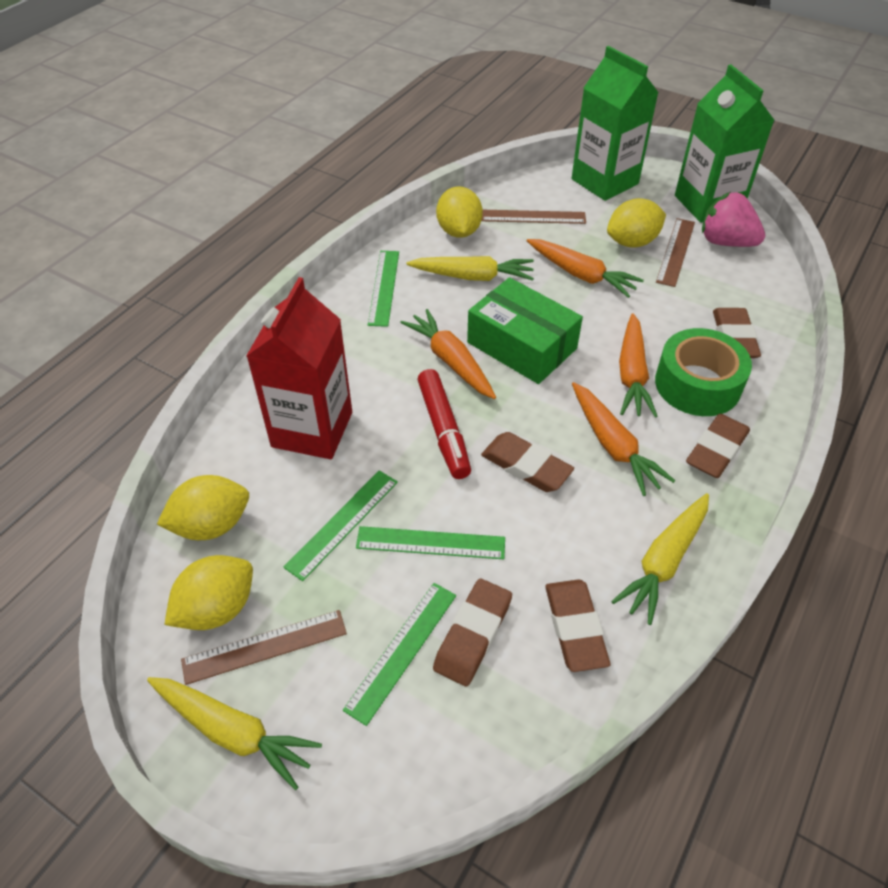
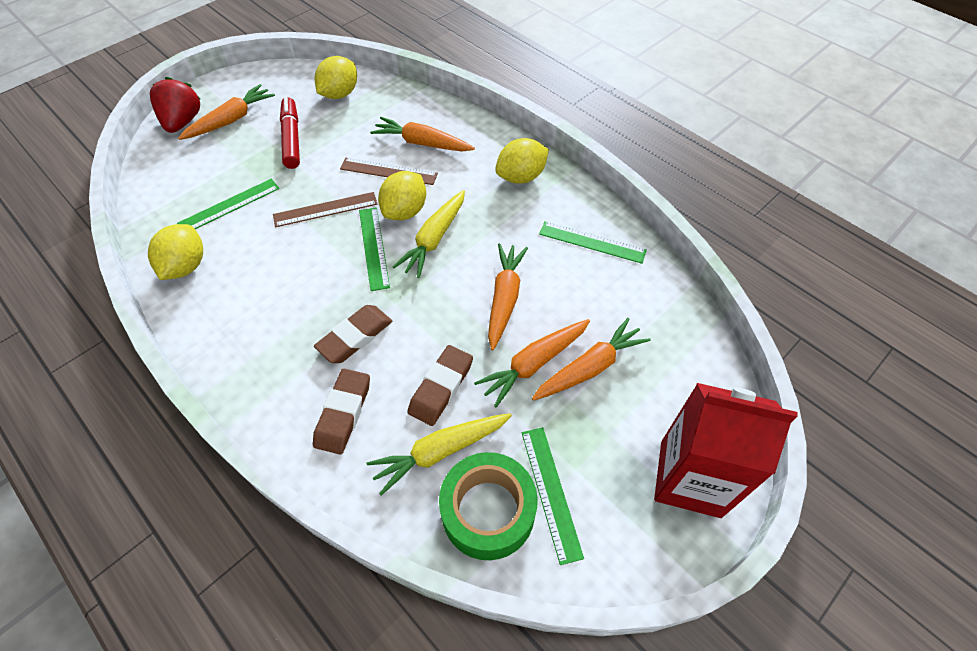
brown eraser: [433,579,512,687] [481,432,574,492] [545,579,610,672] [686,414,750,478] [713,308,761,358] = 5 -> [313,369,370,454] [314,305,392,363] [407,345,473,426] = 3
brown ruler: [181,610,347,685] [481,210,586,224] [656,218,695,287] = 3 -> [273,192,378,227] [340,158,438,185] = 2
green box: [467,277,583,384] = 1 -> none = 0
green carton: [572,46,659,201] [675,65,774,223] = 2 -> none = 0
orange carrot: [401,309,496,399] [527,239,644,298] [572,382,675,496] [619,313,657,417] = 4 -> [178,84,275,140] [370,117,475,152] [474,319,590,408] [488,243,528,350] [532,318,651,401] = 5
pink strawberry: [702,192,765,247] = 1 -> none = 0
red strawberry: none = 0 -> [150,77,200,133] = 1
yellow carrot: [147,677,322,790] [406,256,534,281] [611,493,709,625] = 3 -> [367,413,512,496] [393,190,465,278] = 2

